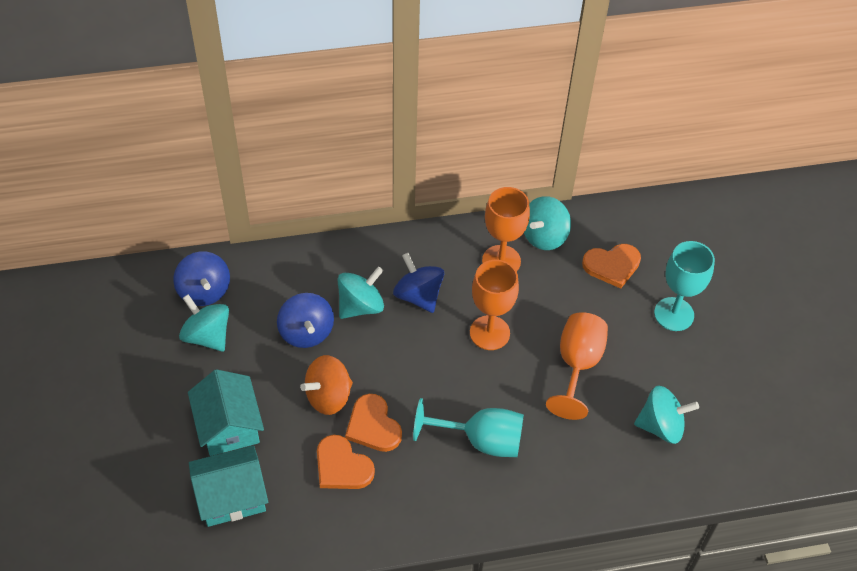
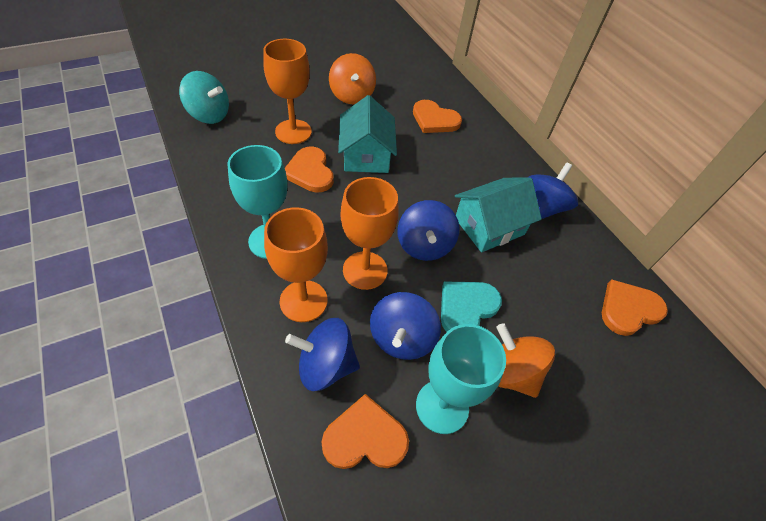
blue spinning top: [173,251,230,306] [277,293,334,348] [393,253,444,313] = 3 -> [285,318,360,391] [370,292,441,360] [397,200,459,261] [529,163,578,219] = 4
orange heart: [317,435,375,489] [345,394,402,452] [582,244,641,289] = 3 -> [285,146,334,193] [321,394,409,469] [413,100,462,133] [602,279,668,336] = 4
orange spinning top: [300,355,353,415] = 1 -> [329,53,376,104] [496,323,555,398] = 2
turquoise heart: none = 0 -> [441,281,502,332] = 1
turquoise spinning top: [179,294,229,352] [338,267,384,319] [524,196,571,250] [634,385,699,444] = 4 -> [179,71,229,124] = 1

